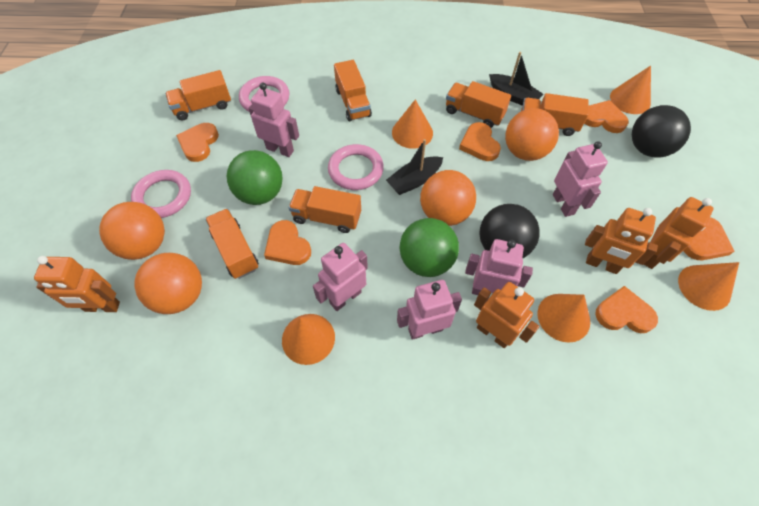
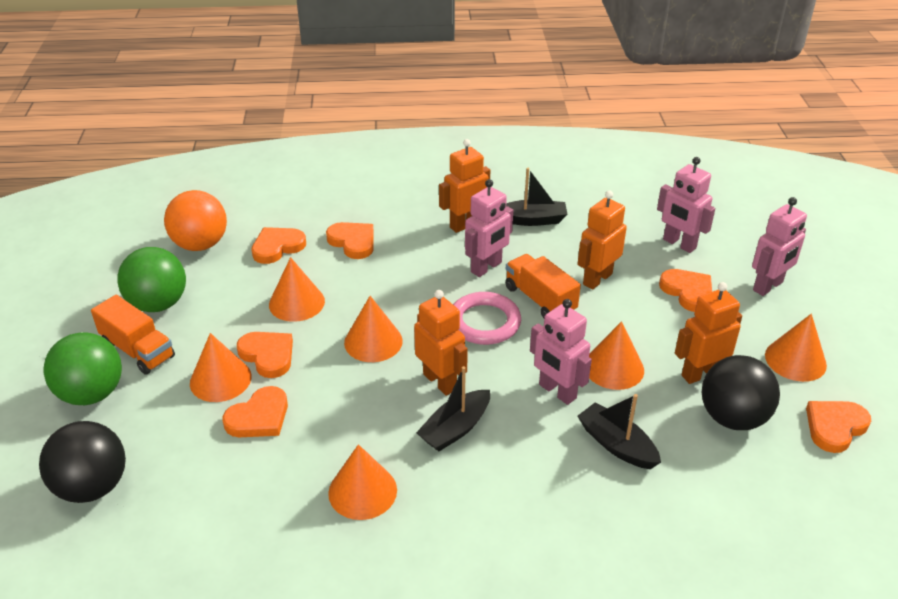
black boat: [386,139,443,195] [489,52,543,106] = 2 -> [416,366,490,451] [506,168,567,226] [578,394,661,469] = 3
orange ball: [99,202,165,260] [134,253,202,314] [420,170,476,226] [505,108,559,161] = 4 -> [164,190,227,251] = 1
orange cone: [282,314,335,365] [392,99,433,149] [538,294,590,343] [610,66,651,114] [678,262,739,311] = 5 -> [190,333,252,402] [269,257,325,322] [328,444,397,520] [344,296,403,362] [589,321,644,390] [765,314,827,382] = 6
orange truck: [165,70,231,121] [205,208,259,279] [289,186,361,233] [334,60,372,121] [446,81,511,128] [521,93,589,136] = 6 -> [91,295,175,375] [505,254,581,318] = 2
pink ring: [131,170,191,218] [239,76,290,112] [328,144,384,190] = 3 -> [453,292,521,345] = 1
pink robot: [248,83,299,157] [313,243,368,311] [397,280,462,340] [465,239,533,295] [553,141,608,217] = 5 -> [465,179,513,277] [530,299,592,405] [657,157,715,253] [752,197,807,296] = 4

